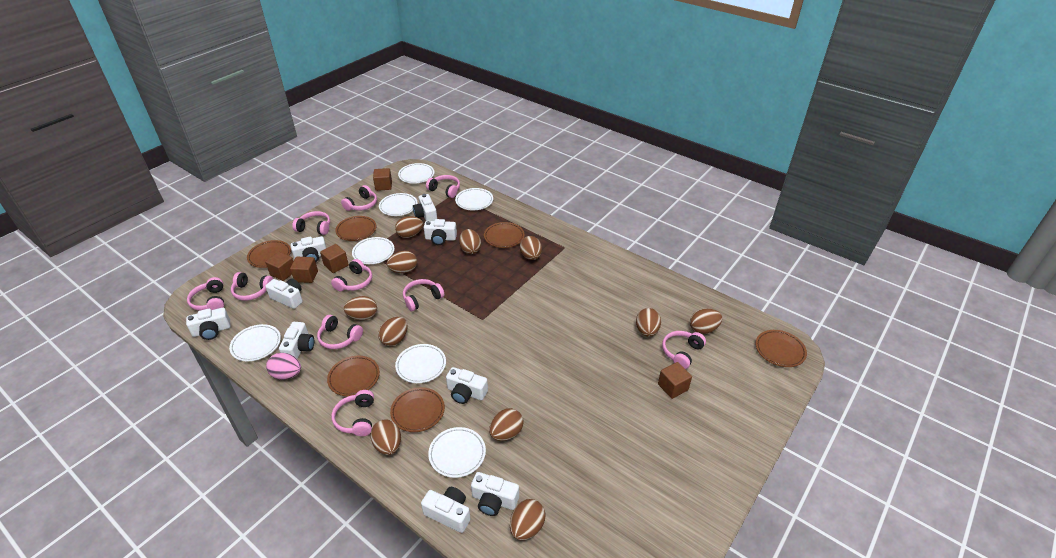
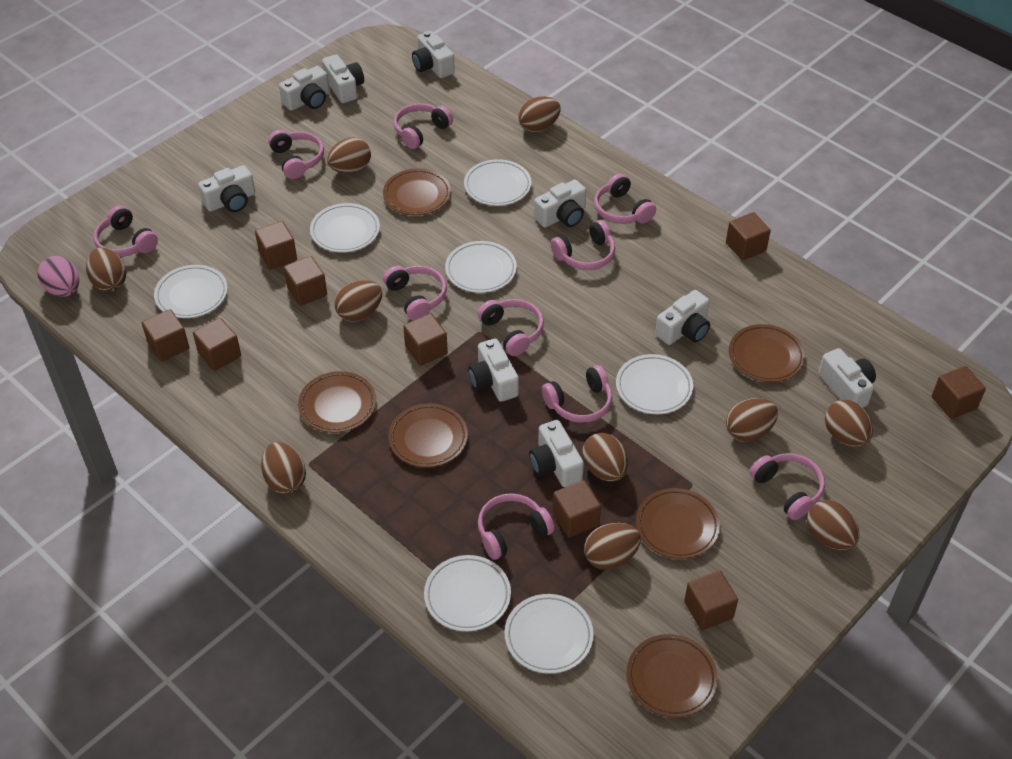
brown cube: [265,252,294,281] [290,257,318,283] [320,244,349,273] [373,168,392,191] [658,362,692,399] = 5 -> [142,309,189,362] [193,318,241,371] [255,221,297,270] [284,256,327,306] [403,313,448,366] [553,480,601,538] [684,570,738,630] [726,212,771,261] [932,366,986,419] = 9
brown egg: [344,296,377,320] [371,420,401,455] [378,317,408,346] [387,251,417,273] [395,216,423,238] [459,229,481,254] [489,408,523,441] [510,499,545,540] [520,236,542,260] [636,308,661,337] [690,309,722,334] = 11 -> [86,248,126,292] [261,442,306,494] [327,137,371,174] [334,280,382,322] [518,96,561,132] [582,433,628,481] [584,523,641,570] [726,398,778,442] [807,500,859,550] [825,400,873,447] = 10

